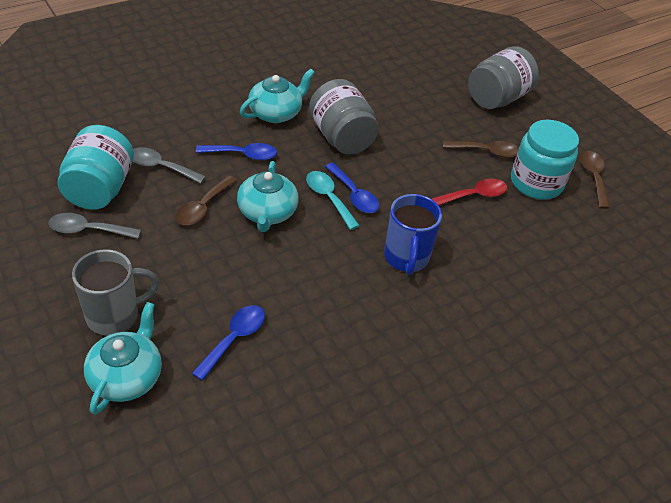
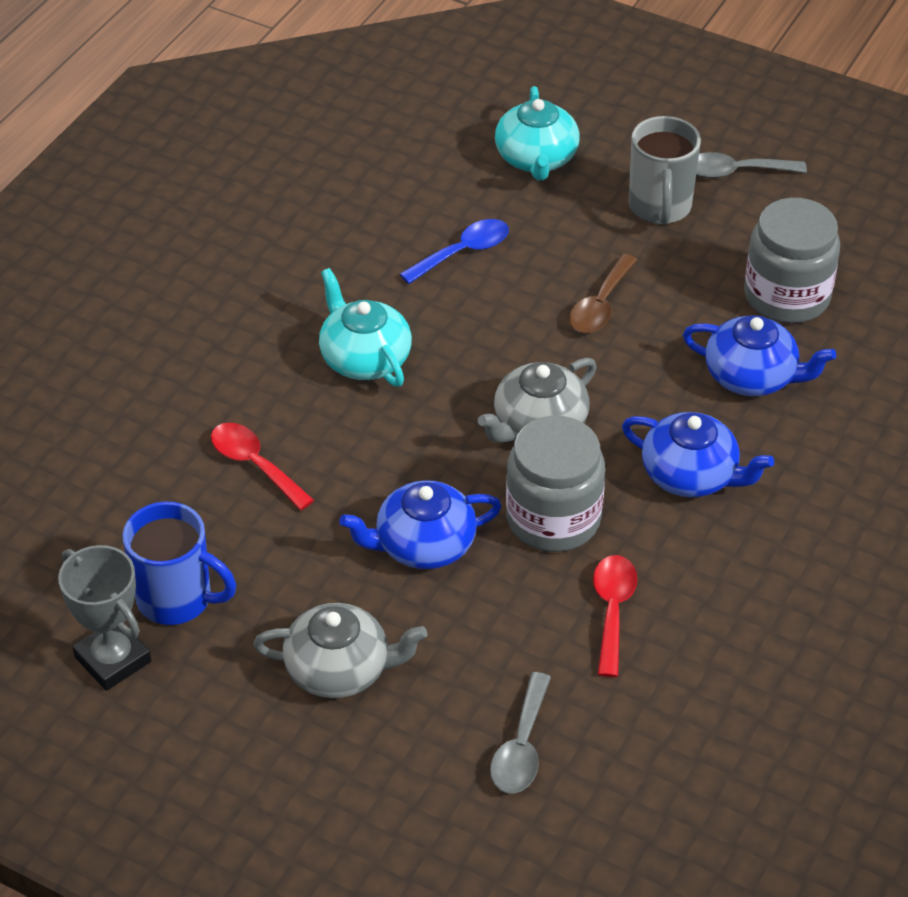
blue spoon: [192,305,265,381] [196,143,277,160] [325,163,379,213] = 3 -> [400,219,509,284] = 1
blue teapot: none = 0 -> [339,480,502,569] [622,412,774,497] [683,315,836,396] = 3
brown spoon: [175,175,237,225] [443,141,519,158] [580,151,610,209] = 3 -> [569,254,637,333] = 1
grey teapot: none = 0 -> [253,603,428,698] [478,358,597,443] = 2
grey trophy: none = 0 -> [58,545,151,691] = 1
red spoon: [432,178,507,205] = 1 -> [211,423,314,510] [593,555,637,677] = 2
turquoise jar: [58,125,134,210] [511,120,579,200] = 2 -> none = 0
turquoise spoon: [306,171,360,230] = 1 -> none = 0
turquoise teapot: [84,302,162,415] [237,161,299,232] [240,69,315,123] = 3 -> [319,268,412,387] [495,86,580,180] = 2

